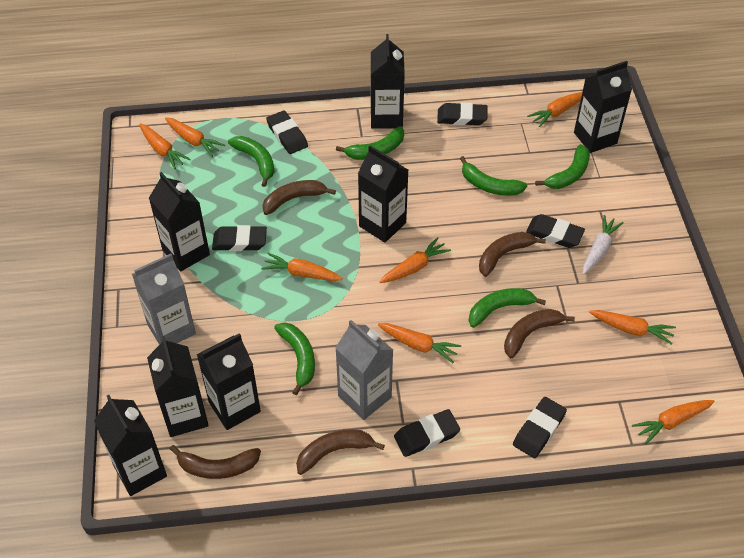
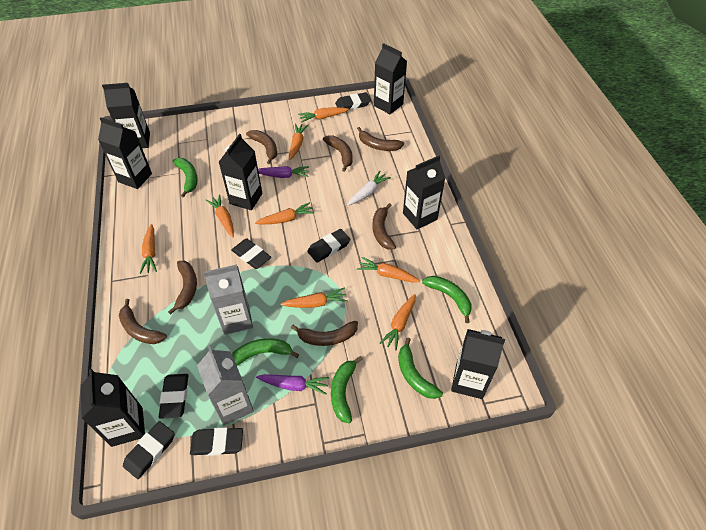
brown banana: [170,445,261,479] [262,180,336,215] [296,429,385,475] [479,232,546,277] [504,309,575,358] = 5 -> [119,299,167,344] [168,261,197,315] [246,130,277,164] [291,321,358,346] [323,135,353,172] [357,127,404,151] [372,203,396,250] = 7
green banana: [228,136,274,187] [274,322,315,395] [336,126,404,160] [460,156,527,196] [468,288,546,328] [535,144,590,189] = 6 -> [173,158,198,198] [232,338,299,365] [331,356,363,424] [398,337,443,399] [422,276,471,323] = 5
purple carrot: none = 0 -> [256,374,329,395] [258,166,309,178] = 2

